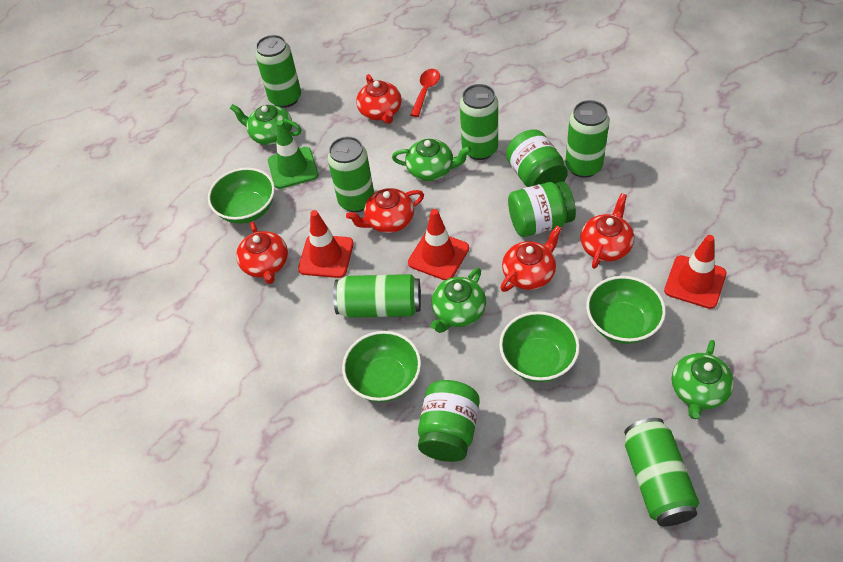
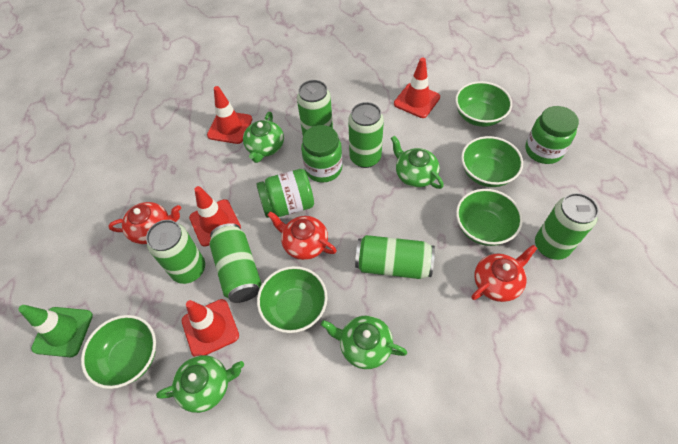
green bowl: [208,168,275,224] [342,331,421,402] [499,311,579,382] [586,276,666,344] = 4 -> [81,315,156,389] [257,266,327,333] [455,81,512,127] [456,189,523,246] [461,136,523,187] = 5
red spoon: [410,69,440,117] = 1 -> none = 0
red teapot: [236,222,288,284] [346,188,424,233] [356,74,401,124] [500,226,562,292] [581,193,634,269] = 5 -> [108,202,181,244] [267,211,337,260] [471,245,537,302] = 3
red traffic cone: [298,210,354,278] [408,209,469,280] [664,235,727,309] = 3 -> [182,299,239,357] [189,186,241,247] [207,86,252,144] [394,58,440,118] = 4

